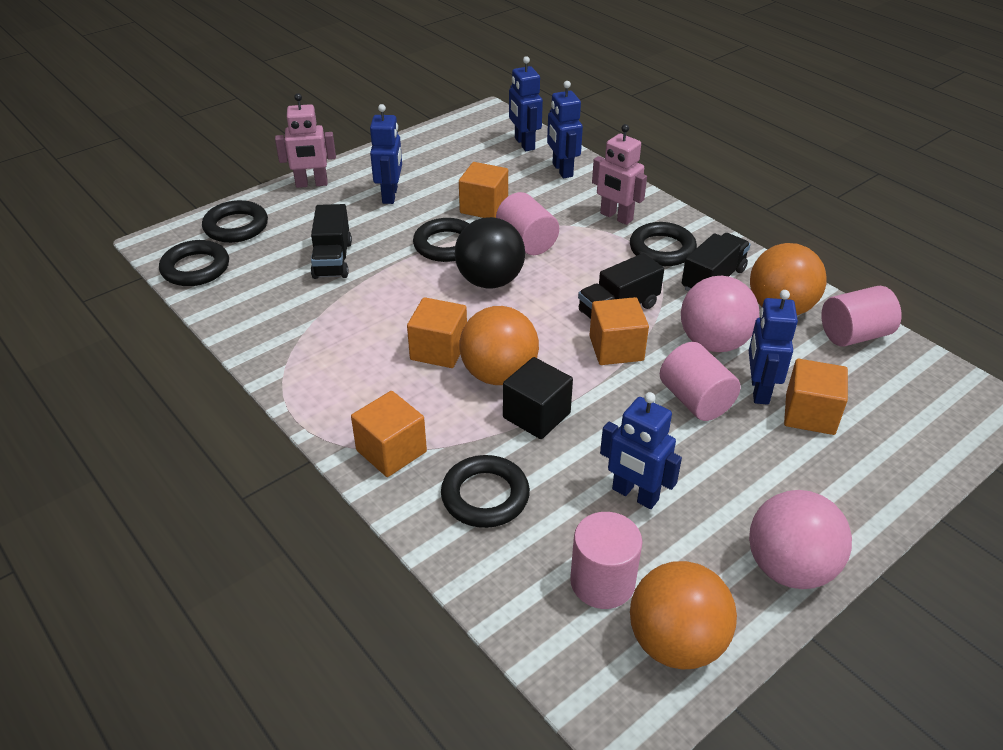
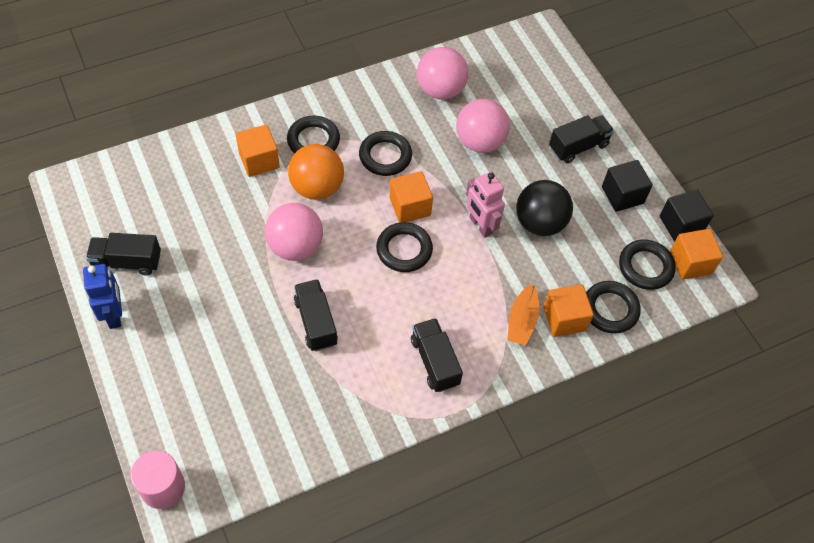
black cube: [503,357,573,439] = 1 -> [602,160,653,212] [660,189,714,242] = 2
black truck: [311,204,352,279] [578,253,664,319] [682,233,751,291] = 3 -> [86,233,161,276] [294,279,338,351] [411,318,463,392] [549,115,614,163] = 4
blue robot: [370,104,402,204] [509,56,543,151] [547,81,583,178] [600,392,682,509] [749,290,798,405] = 5 -> [83,264,122,329] = 1
orange ball: [460,306,539,385] [630,561,737,670] [750,243,827,315] = 3 -> [288,144,344,200] = 1
orange boat: none = 0 -> [507,284,539,346] = 1
orange cube: [351,391,427,477] [407,297,467,368] [459,162,508,218] [589,297,649,365] [784,359,848,435] = 5 -> [236,124,280,177] [390,171,433,223] [543,284,594,337] [670,229,723,280] = 4
pink ball: [681,276,759,352] [749,490,852,589] = 2 -> [265,203,323,261] [417,47,468,100] [456,99,510,153] = 3
pink cylinder: [496,192,559,255] [570,512,642,609] [660,342,741,421] [821,286,902,346] = 4 -> [131,450,185,509] = 1
pink robot: [275,93,336,188] [592,124,647,225] = 2 -> [466,172,505,238] = 1

